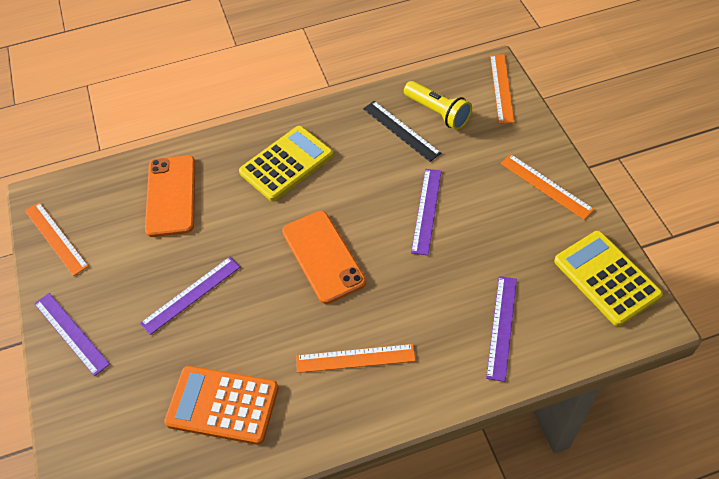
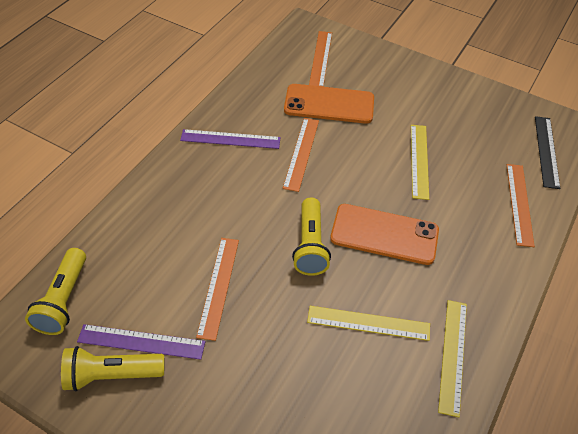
orange calculator: [164,366,279,445] = 1 -> none = 0
purple ruler: [34,293,110,376] [140,257,240,335] [411,169,442,255] [486,276,517,382] = 4 -> [77,324,205,360] [180,129,281,149] = 2
yellow calculator: [239,126,333,201] [554,231,663,326] = 2 -> none = 0
yellow flashlight: [404,81,472,130] = 1 -> [25,248,86,335] [61,346,164,391] [292,197,331,276] = 3
yellow ruler: none = 0 -> [307,306,430,341] [411,125,429,200] [438,300,467,417] = 3

